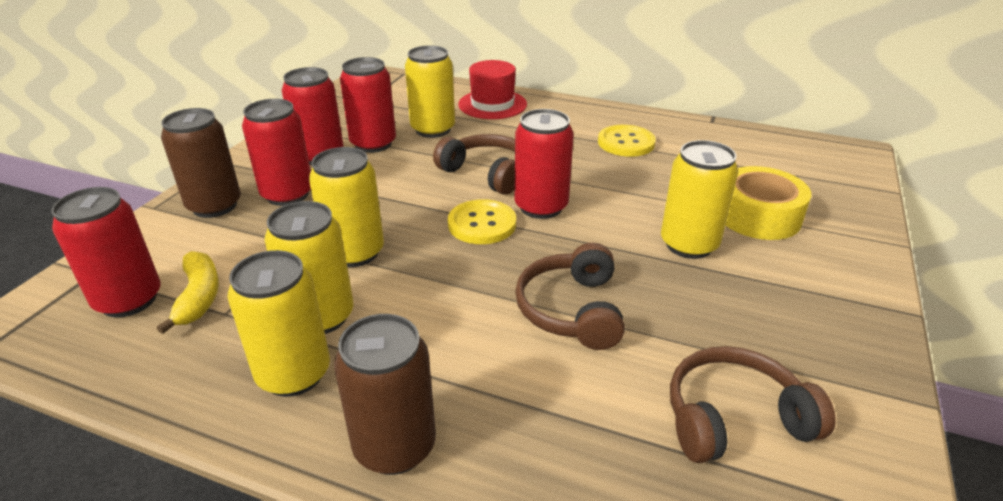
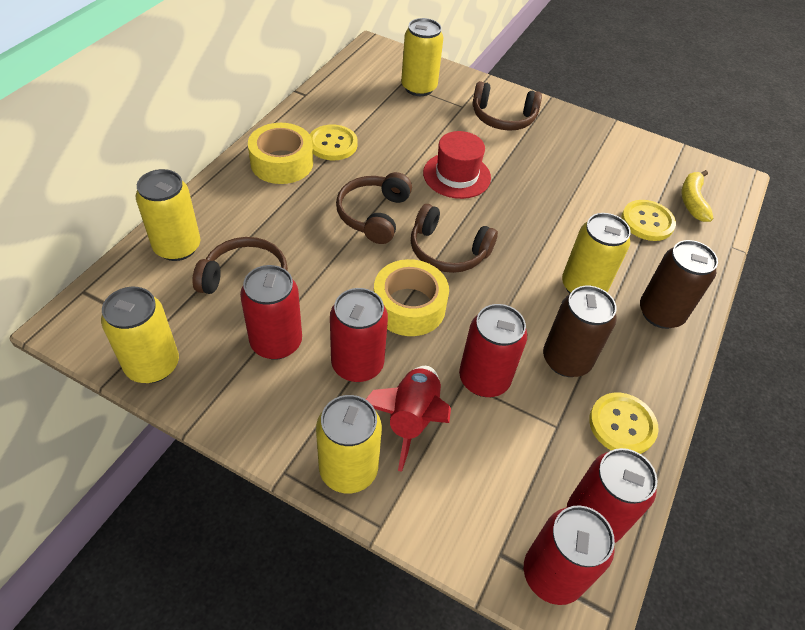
brown headphones: [433,134,515,195] [515,243,625,350] [670,346,836,463] = 3 -> [193,237,288,294] [336,172,412,244] [411,204,498,273] [473,81,542,131] = 4
red rocket: none = 0 -> [366,366,451,472] = 1
yellow button: [448,199,516,244] [598,125,656,157] = 2 -> [310,125,358,160] [589,393,659,454] [622,200,676,241] = 3
yellow tape: [726,166,811,240] = 1 -> [248,123,313,184] [374,259,449,336] = 2

